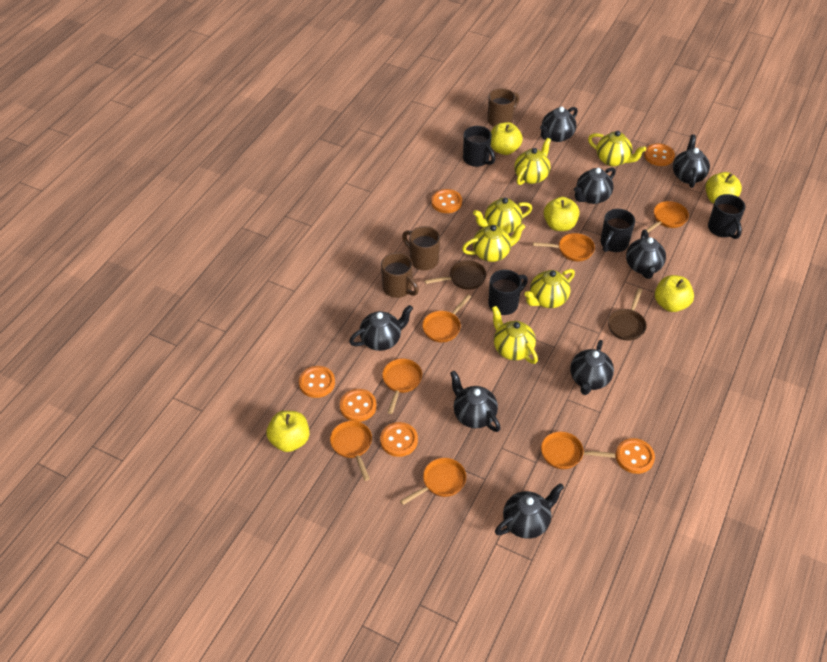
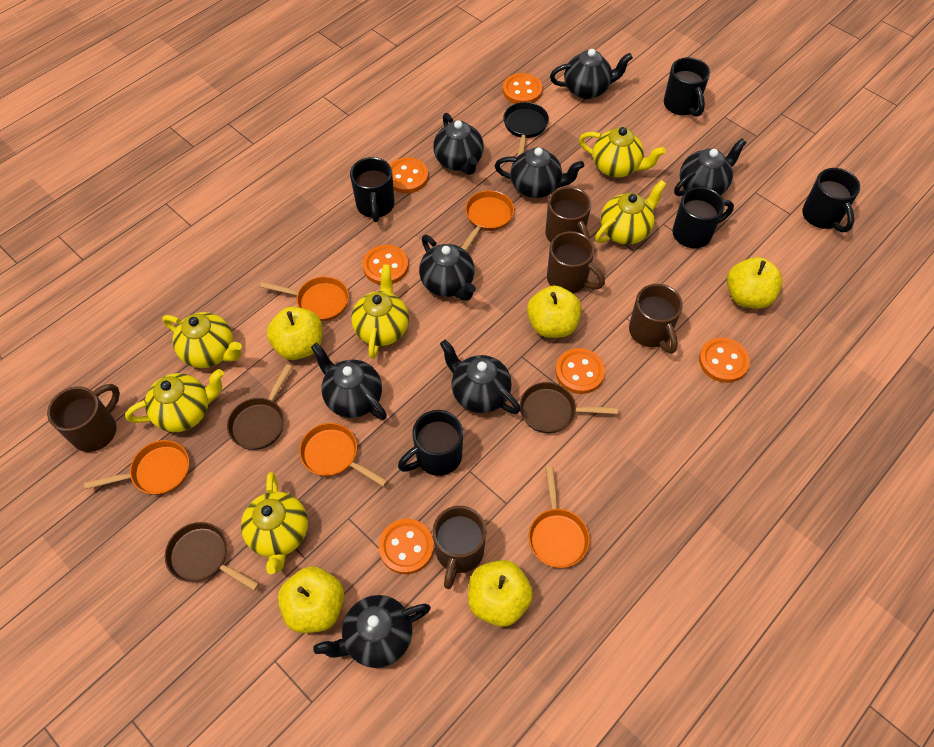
black mug: [463,126,495,167] [488,269,528,315] [600,209,635,252] [708,194,745,239] = 4 -> [350,157,394,222] [398,410,463,476] [664,57,710,117] [672,187,734,248] [802,168,860,232] = 5
black pan: none = 0 -> [503,102,549,157] = 1
brown mug: [381,253,419,298] [402,226,440,270] [488,88,519,127] = 3 -> [47,384,120,452] [432,506,487,589] [545,187,591,242] [547,231,605,293] [629,284,683,354] = 5
brown pan: [424,260,487,290] [608,288,647,341] = 2 -> [165,522,259,591] [227,364,292,450] [520,382,618,433] = 3
orange pan: [330,421,372,481] [382,359,422,414] [400,458,466,505] [422,295,471,342] [533,233,595,261] [541,432,615,469] [646,201,689,233] = 7 -> [84,440,189,495] [260,276,349,321] [299,423,388,487] [461,190,514,251] [529,466,590,568] = 5

